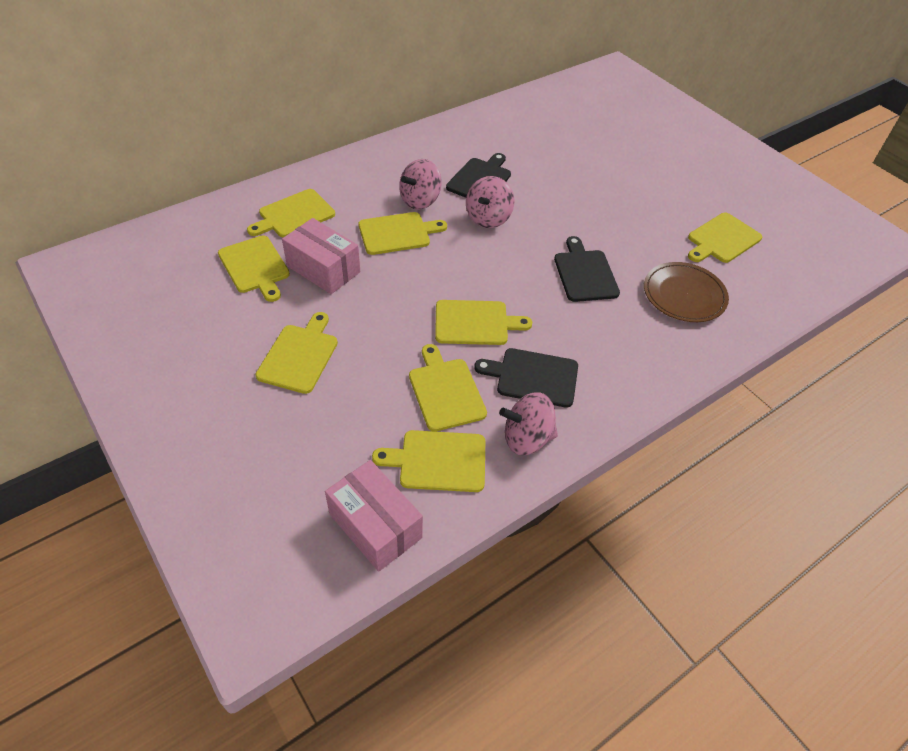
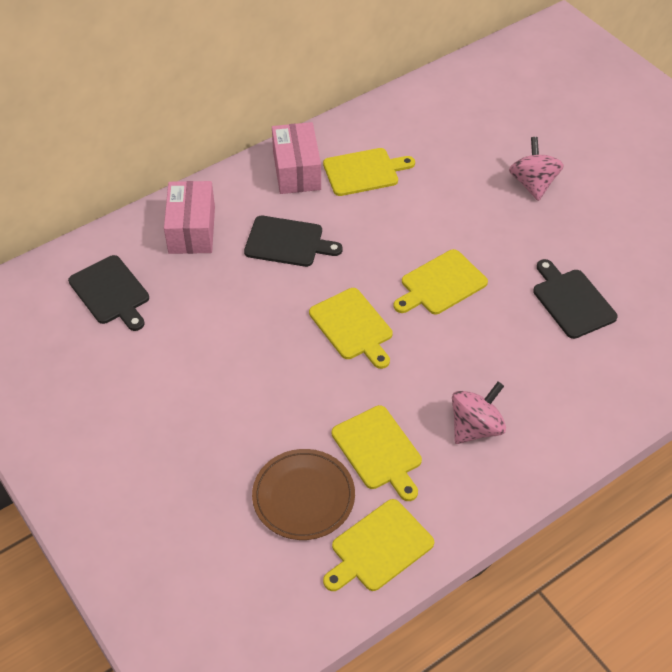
pink spinning top: [399,159,442,210] [466,176,514,228] [499,392,558,455] = 3 -> [452,382,506,444] [509,137,564,201] = 2
yellow cutting board: [218,235,290,302] [247,189,335,237] [256,312,338,394] [358,212,447,255] [372,430,485,492] [409,344,487,432] [435,300,532,345] [688,213,762,263] = 8 -> [309,288,393,369] [323,148,415,196] [323,499,434,591] [332,405,422,501] [394,249,488,314] = 5

